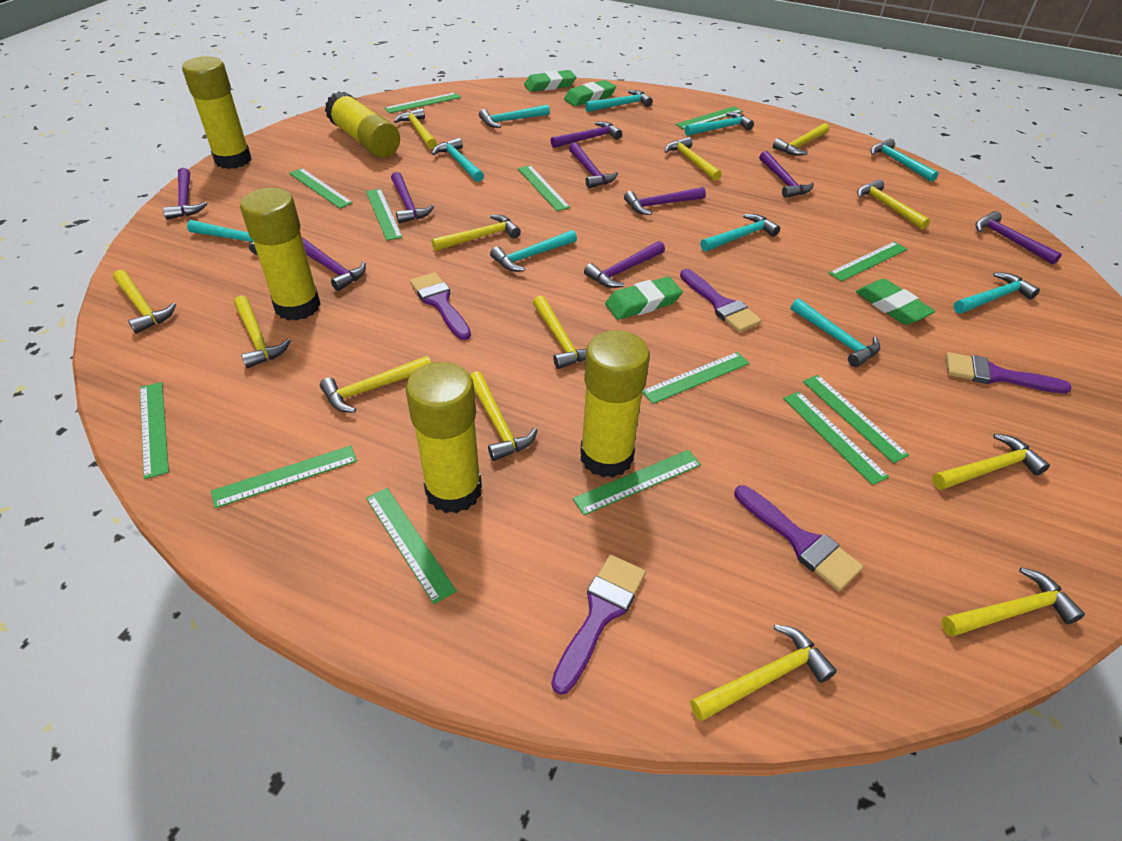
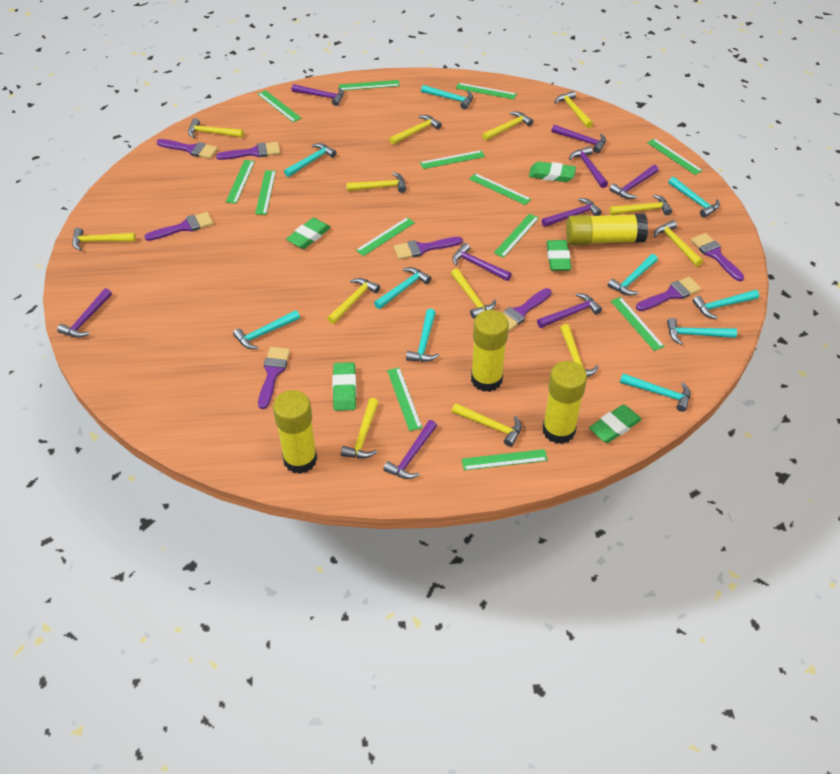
green eraser: [524,70,576,92] [564,80,616,106] [605,277,683,320] [856,279,935,325] = 4 -> [286,218,331,249] [332,362,356,411] [529,161,576,182] [547,240,571,271] [589,404,642,443] = 5
purple brush: [410,272,471,340] [551,555,646,695] [680,269,762,333] [734,485,863,591] [946,352,1072,394] = 5 -> [144,212,213,241] [156,139,218,159] [216,142,280,160] [258,347,290,409] [394,237,463,260] [503,288,552,331] [636,277,701,311] [691,233,744,281] = 8
yellow glue stick: [182,56,251,169] [240,188,321,321] [325,91,400,158] [406,362,482,513] [580,330,650,478] = 5 -> [273,390,317,474] [471,310,509,392] [543,361,587,444] [566,213,648,245] = 4

